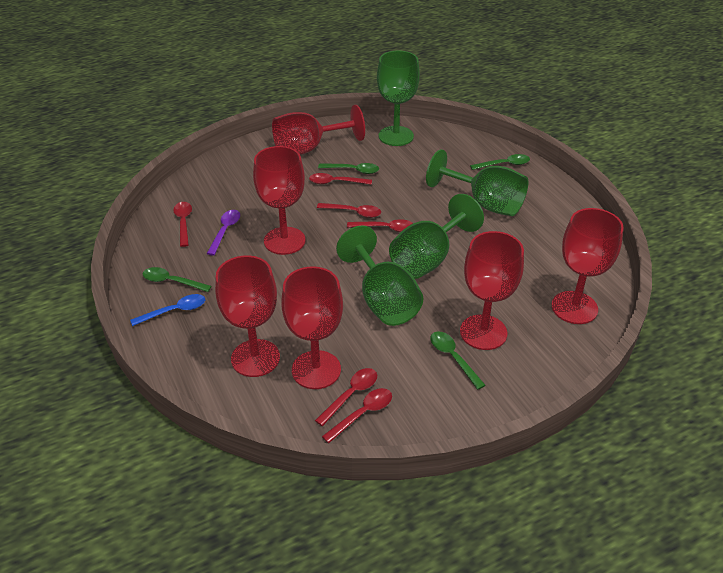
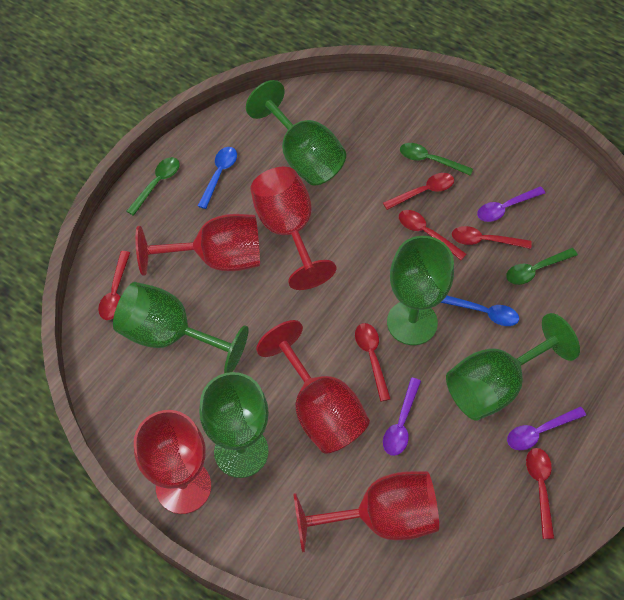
blue spoon: [130,294,205,326] = 1 -> [198,147,237,209] [441,295,519,326] = 2
green goblet: [336,225,423,326] [377,51,420,146] [389,194,484,279] [426,149,528,216] = 4 -> [113,282,249,373] [199,372,269,478] [246,80,346,185] [387,236,454,345] [446,313,580,421] = 5
green spoon: [143,267,212,292] [318,163,379,174] [430,331,485,390] [470,154,530,170] = 4 -> [126,157,179,216] [400,143,473,176] [506,248,578,285] = 3
purple spoon: [207,210,240,255] = 1 -> [383,378,421,456] [477,186,545,222] [507,406,586,450] = 3
red goblet: [215,255,280,377] [253,146,305,255] [272,105,365,155] [281,266,343,389] [460,231,524,350] [552,208,624,324] = 6 -> [134,410,211,514] [135,214,260,276] [250,167,337,290] [256,320,370,453] [293,471,439,553] = 5

